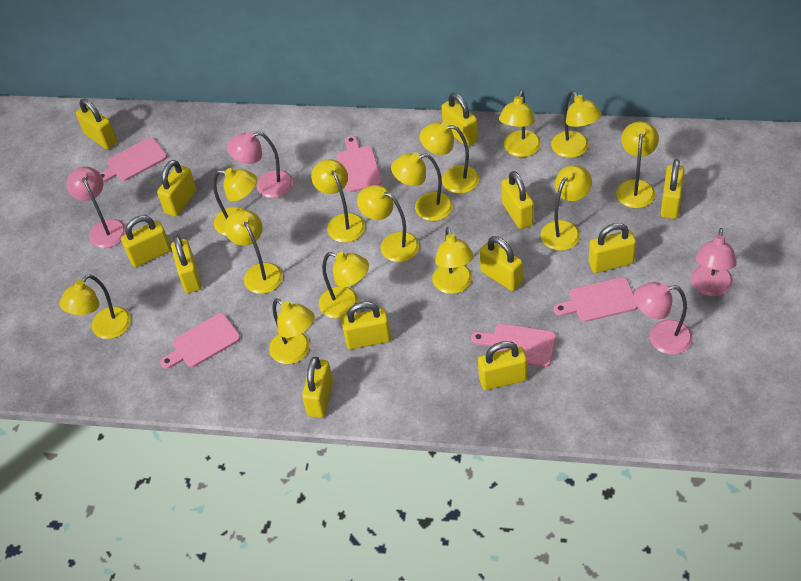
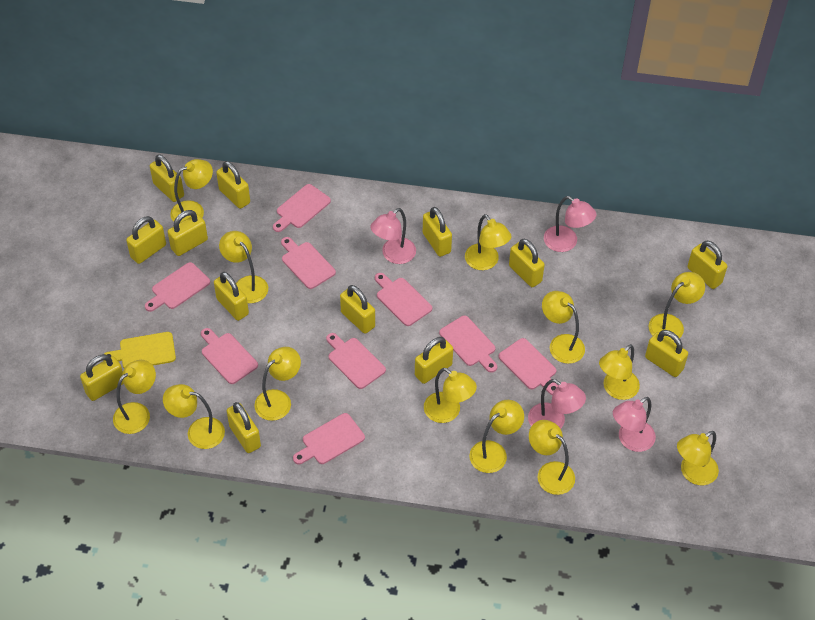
pink cutting board: [100,137,167,183] [160,313,240,369] [337,136,382,192] [471,323,556,367] [553,277,638,322] = 5 -> [145,262,210,312] [201,328,258,384] [273,184,331,232] [281,237,336,289] [293,413,365,464] [326,333,386,389] [375,273,432,326] [439,316,497,373] [498,338,558,395] = 9
yellow cutting board: none = 0 -> [103,332,176,368] = 1
yellow lamp: [59,274,131,339] [213,168,257,236] [225,209,283,294] [269,298,315,364] [311,159,365,243] [319,252,369,319] [357,185,419,262] [391,152,453,221] [420,122,479,194] [432,227,474,294] [499,90,541,157] [541,165,592,251] [551,91,602,158] [616,121,659,208] = 14 -> [113,360,156,434] [163,384,225,449] [170,159,213,223] [219,231,268,303] [254,347,301,421] [424,368,477,423] [465,214,511,270] [469,400,524,473] [529,420,575,495] [542,291,585,364] [599,344,640,400] [649,272,705,342] [677,431,719,485] = 13
yellow padlock: [76,99,117,149] [121,215,171,267] [157,160,197,217] [171,235,202,293] [302,357,333,418] [341,301,391,349] [441,93,478,147] [478,341,527,390] [480,236,523,291] [501,171,534,229] [589,223,636,273] [661,159,685,219] = 12 -> [80,354,124,401] [126,216,166,264] [150,154,184,202] [168,210,208,256] [214,272,249,321] [216,161,250,209] [227,402,261,453] [340,285,375,334] [415,337,453,384] [423,207,452,257] [509,239,545,287] [645,330,688,377] [687,241,728,289] = 13

